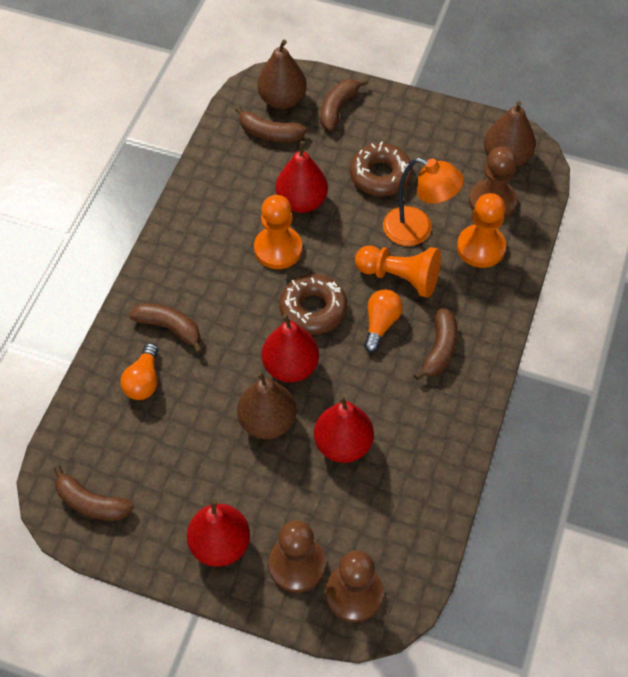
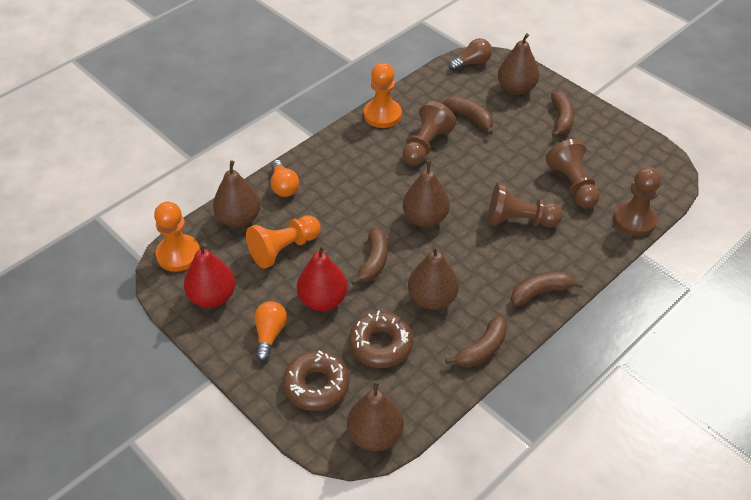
brown light bulb: none = 0 -> [449,38,492,71] = 1
brown pawn: [269,520,326,593] [325,550,383,622] [469,146,517,219] = 3 -> [402,101,456,165] [488,183,563,227] [545,139,600,208] [613,167,661,236] = 4
brown pear: [237,372,296,439] [257,40,307,109] [484,101,536,167] = 3 -> [213,161,261,228] [347,381,404,451] [403,160,450,227] [408,246,459,310] [498,33,539,95] = 5
orange lamp: [383,158,464,246] = 1 -> none = 0
red pear: [187,499,250,567] [262,314,319,382] [276,141,328,213] [314,395,374,463] = 4 -> [184,243,235,308] [297,245,348,311] = 2

